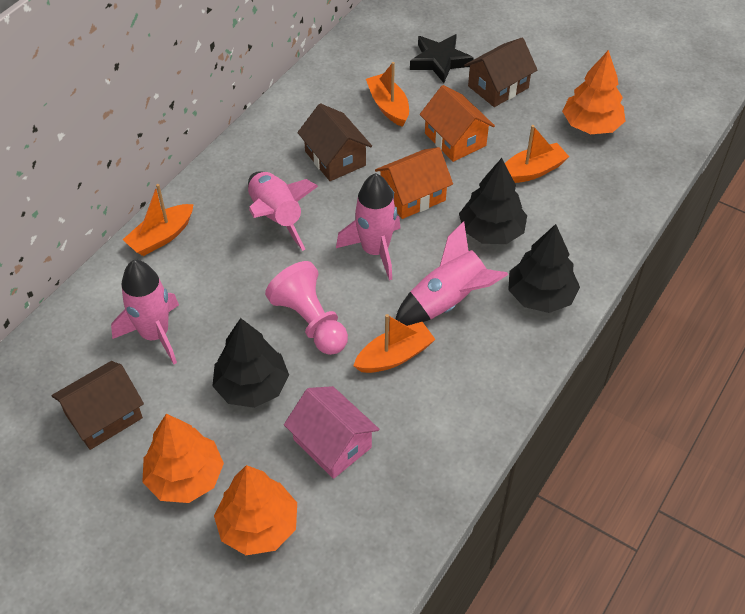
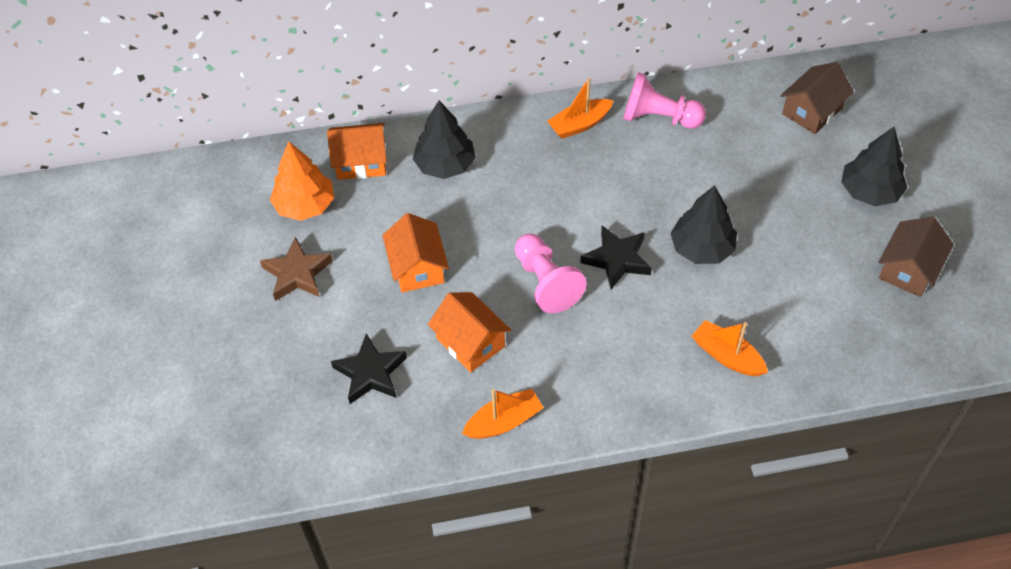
black star: [410,34,473,83] = 1 -> [331,334,407,404] [581,226,652,290] = 2
brown house: [52,361,144,450] [297,103,372,181] [464,38,537,107] = 3 -> [780,62,854,134] [878,217,954,297] = 2
brown star: none = 0 -> [260,237,333,301] = 1
orange boat: [122,184,194,256] [353,314,436,373] [366,62,409,127] [505,125,569,183] = 4 -> [462,389,544,439] [547,78,613,139] [692,320,768,376] = 3
orange house: [375,147,453,219] [420,85,495,162] = 2 -> [327,123,387,180] [382,213,449,292] [428,292,511,373] = 3
orange tree: [142,414,224,503] [214,465,297,555] [562,50,625,134] = 3 -> [270,141,334,221] = 1
pink house: [284,386,379,479] = 1 -> none = 0
pink pawn: [265,261,348,355] = 1 -> [515,234,587,314] [623,72,706,129] = 2
pink rocket: [111,260,179,364] [248,171,318,251] [336,173,400,280] [396,221,508,326] = 4 -> none = 0

